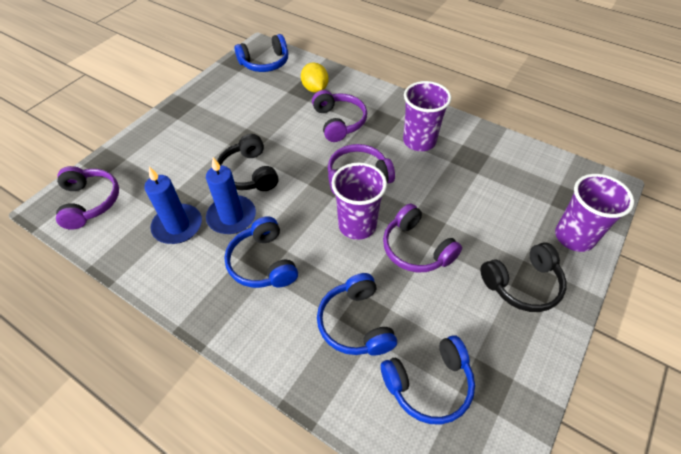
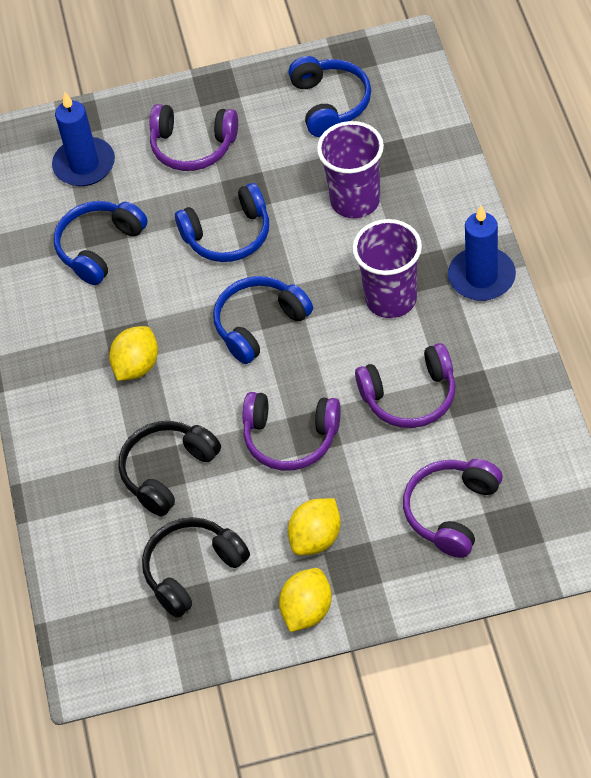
purple cup: [332,163,387,240] [403,81,451,151] [555,174,634,252] = 3 -> [317,121,384,218] [352,219,422,318] = 2
yellow lemon: [301,62,328,93] = 1 -> [109,326,158,381] [279,568,332,632] [288,498,341,555] = 3

